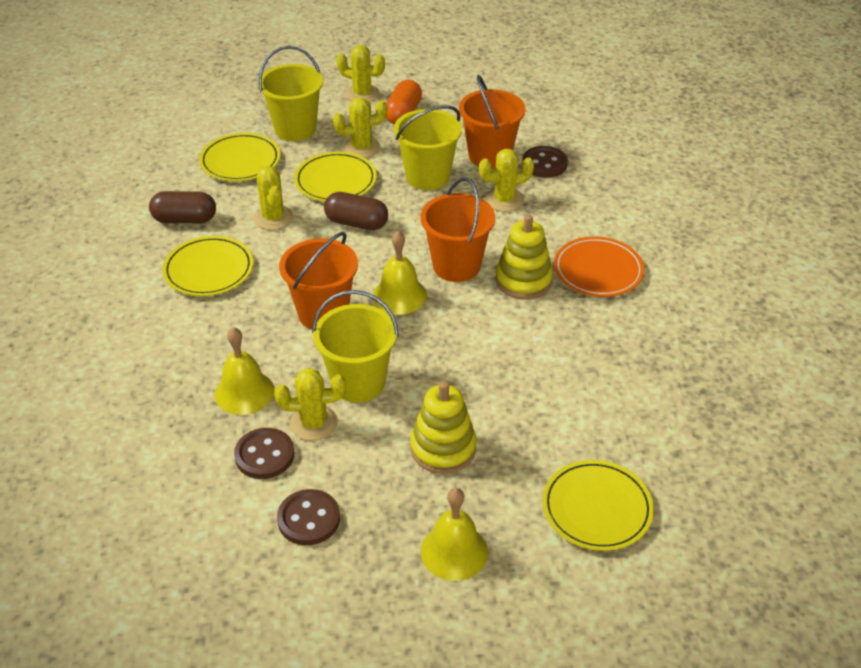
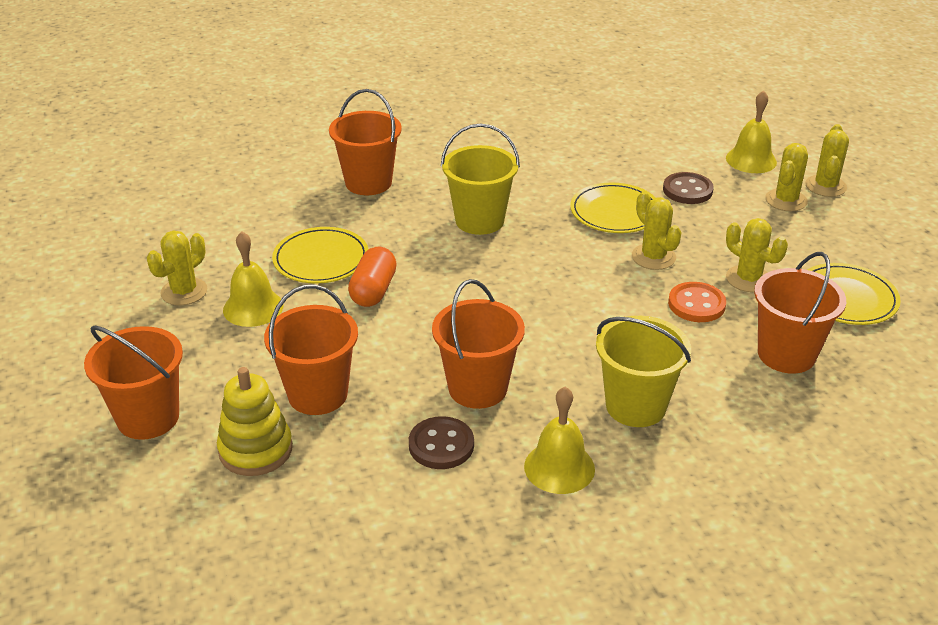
brown button: [234,428,294,479] [277,489,340,545] [522,146,568,178] = 3 -> [409,416,474,469] [663,172,714,204] = 2
brown capsule: [149,191,216,223] [324,192,388,230] = 2 -> none = 0
orange bucket: [279,232,358,330] [421,177,495,282] [459,75,526,169] = 3 -> [84,326,183,440] [264,284,358,415] [329,89,402,195] [432,279,525,409] [754,252,846,374] = 5
orange button: none = 0 -> [668,282,726,322] = 1
orange plate: [554,237,644,297] = 1 -> none = 0
yellow bucket: [258,46,323,141] [312,290,399,403] [394,105,462,190] = 3 -> [441,123,520,235] [596,316,691,427] = 2
yellow plate: [163,236,253,296] [199,133,280,181] [294,152,377,202] [542,460,654,551] = 4 -> [272,227,368,284] [570,183,656,233] [807,263,901,325] = 3
yellow stacking toy: [410,381,477,474] [495,214,553,300] = 2 -> [217,367,293,476] = 1

